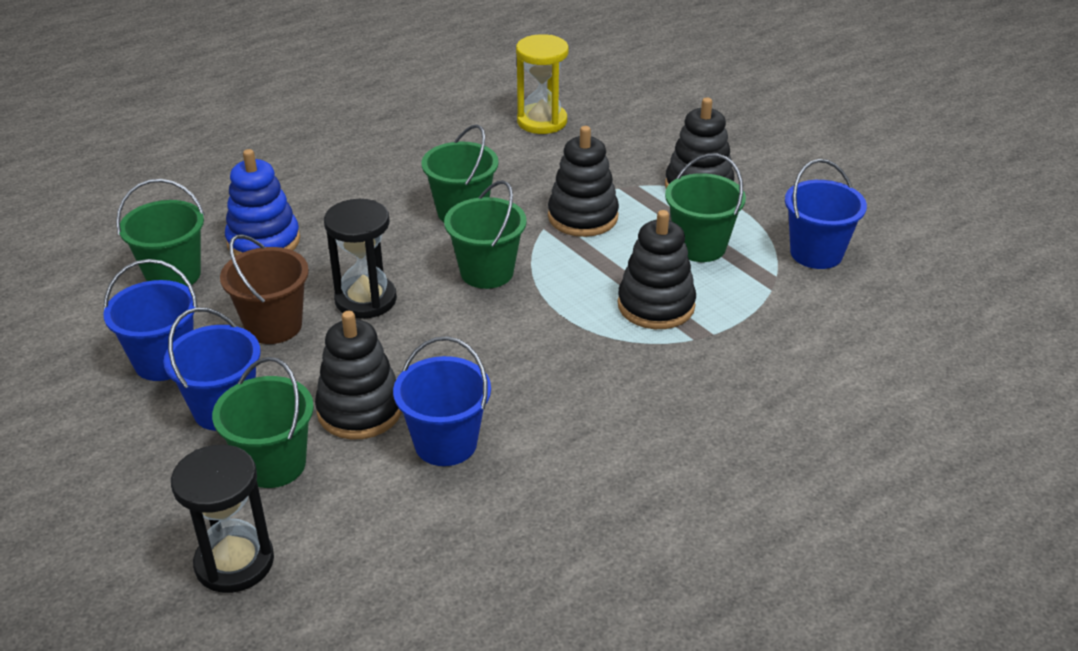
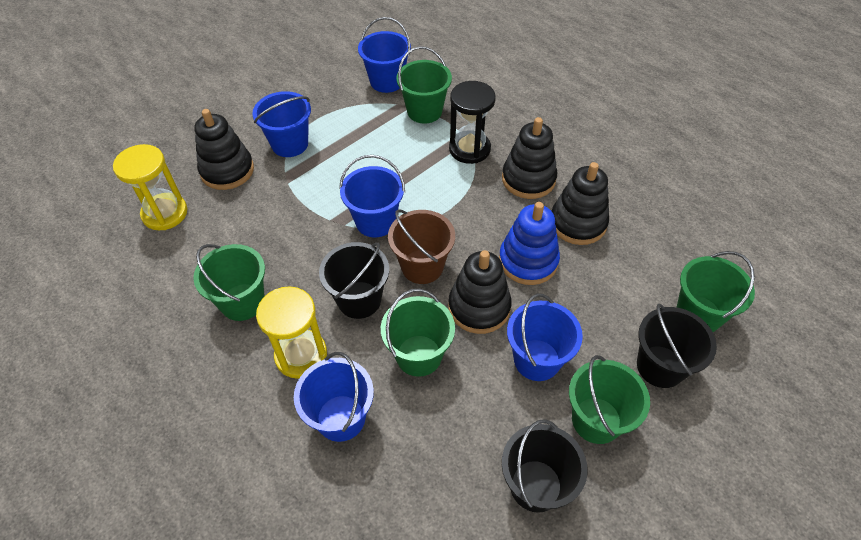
black bucket: none = 0 -> [319,242,389,319] [502,419,588,513] [637,304,717,388] = 3
black hourglass: [171,445,274,593] [324,199,397,319] = 2 -> [449,81,496,164] = 1
blue bucket: [103,259,198,381] [163,307,260,431] [393,336,491,466] [785,159,867,269] = 4 -> [252,91,311,157] [294,352,374,442] [339,155,405,237] [358,17,411,93] [507,293,583,381] = 5
yellow hourglass: [516,34,569,134] = 1 -> [113,144,188,230] [256,286,327,379] = 2

